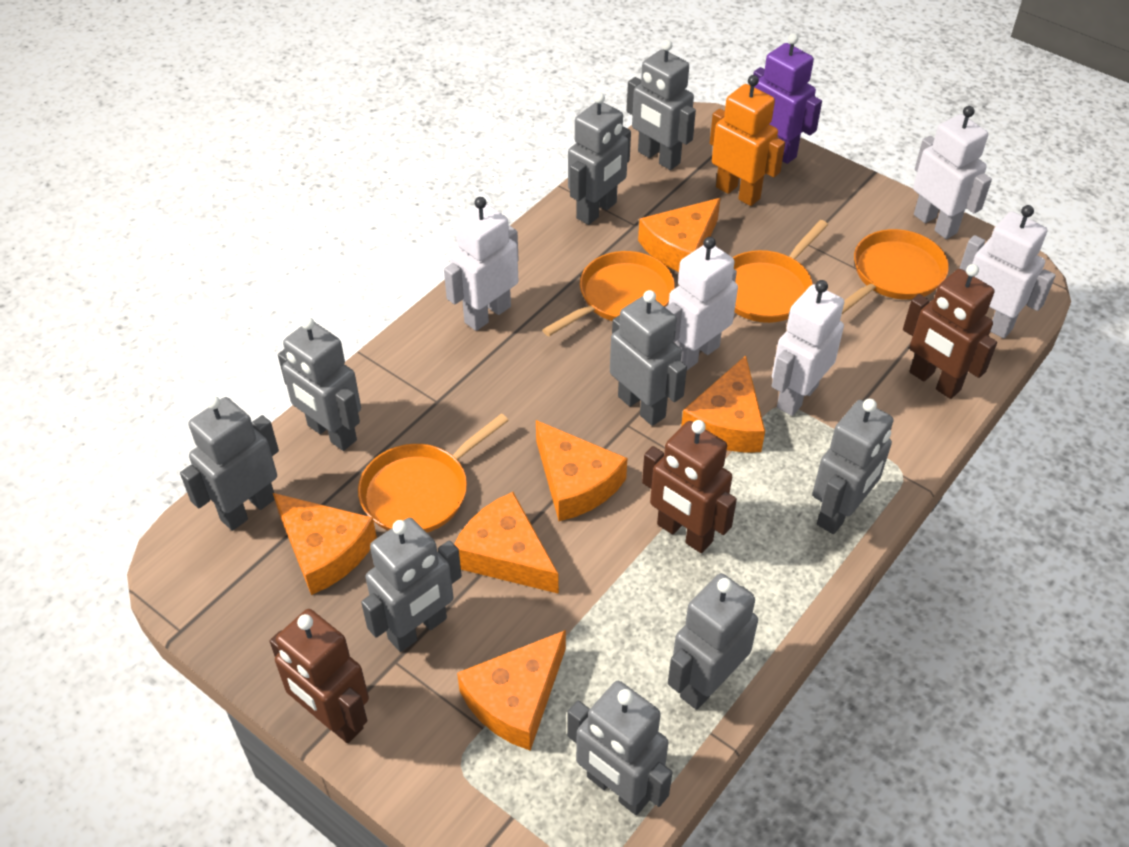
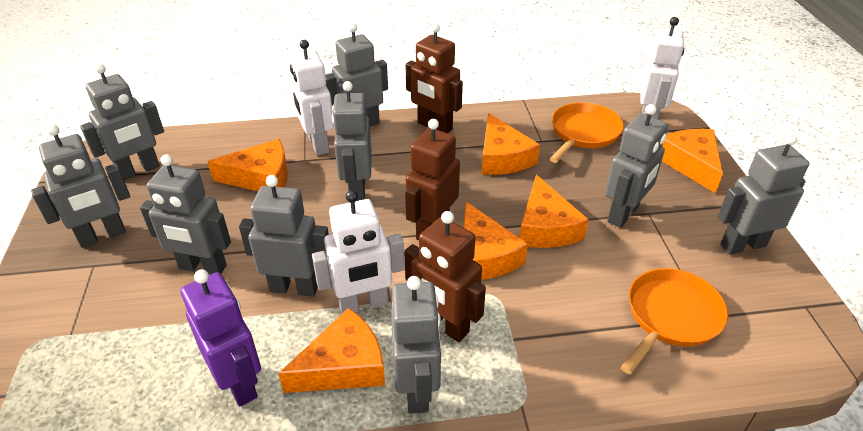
orange pan: [358,413,509,533] [542,251,675,336] [732,220,828,323] [842,229,949,314] = 4 -> [550,102,624,163] [621,268,728,374] = 2
orange robot: [710,75,785,206] = 1 -> none = 0
white robot: [444,197,519,331] [665,237,738,370] [772,280,844,416] [913,106,992,239] [959,205,1056,339] = 5 -> [290,40,334,155] [312,190,405,314] [640,17,684,119] = 3

